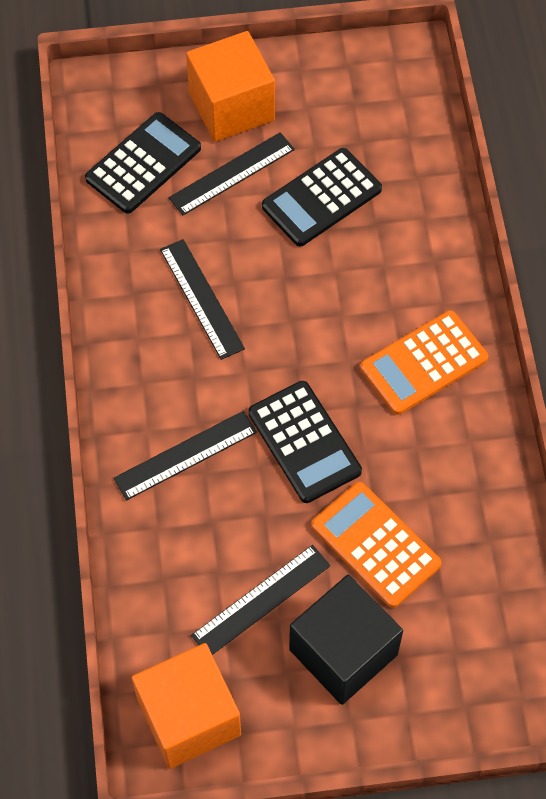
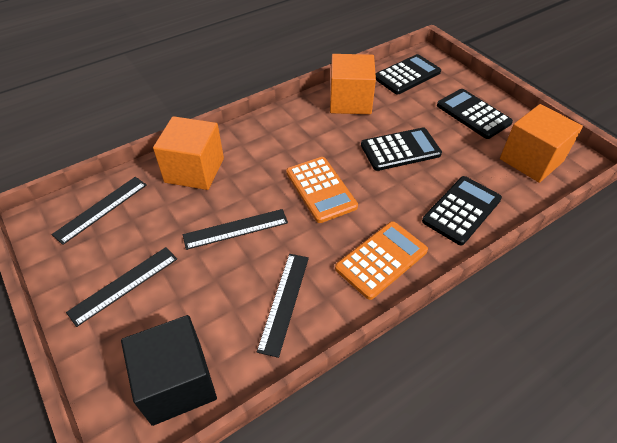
black calculator: [85,112,201,214] [248,381,362,503] [262,148,382,247] = 3 -> [361,127,442,171] [375,54,441,94] [422,176,502,245] [437,89,513,139] = 4
orange cube: [132,643,241,769] [186,31,275,142] = 2 -> [153,116,224,190] [330,54,376,114] [500,104,583,183] = 3

